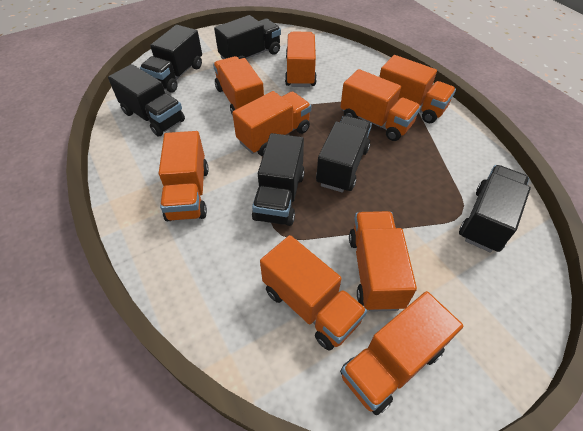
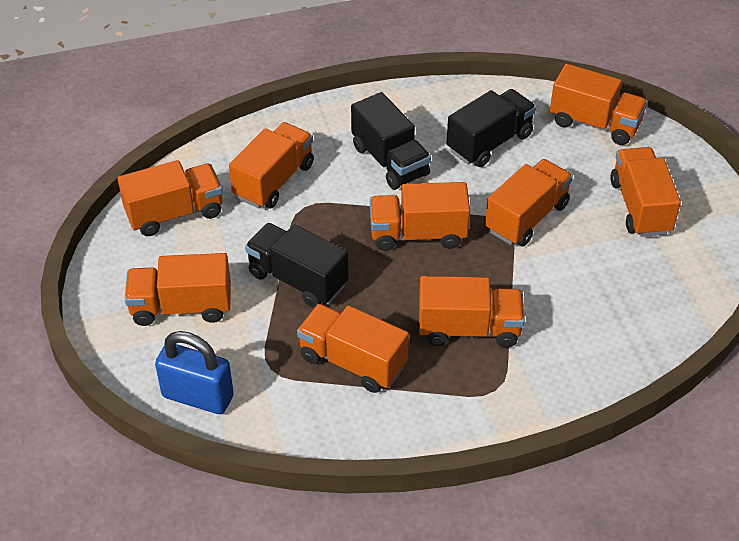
black truck: [108,64,185,137] [140,25,202,93] [214,15,281,59] [252,133,305,226] [316,116,372,193] [459,165,531,253] = 6 -> [245,223,349,308] [351,92,431,190] [446,89,536,167] = 3
blue padlock: none = 0 -> [155,331,234,414] = 1

